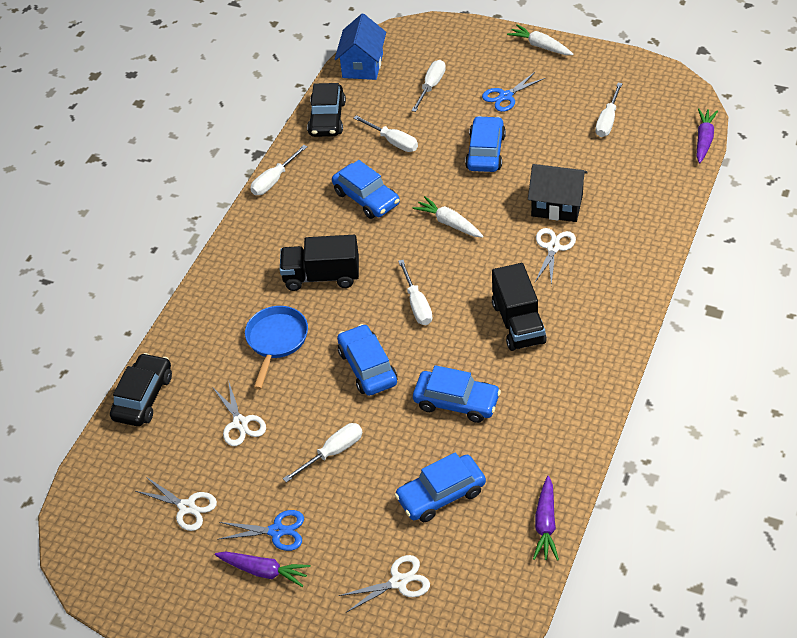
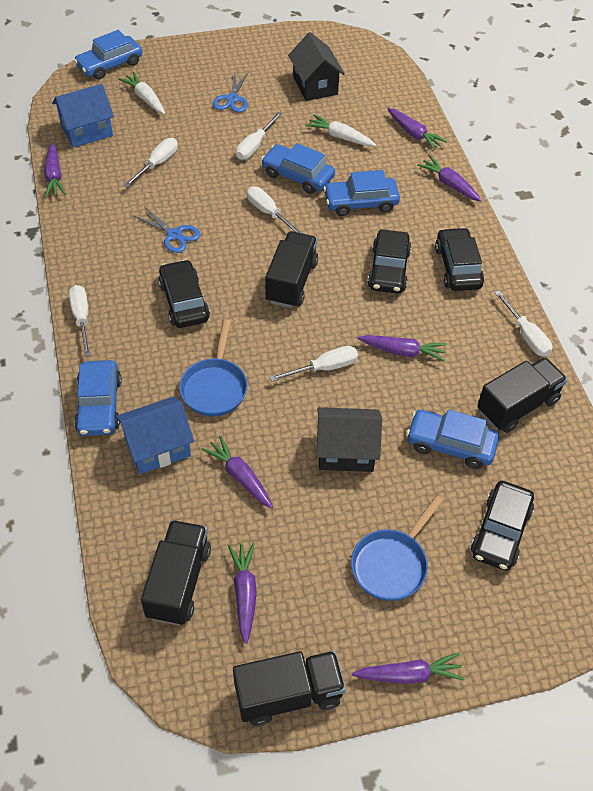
black car: [110,353,172,426] [307,83,346,137] = 2 -> [158,259,210,328] [367,229,411,294] [435,227,484,291] [471,481,534,571] = 4
black house: [528,164,588,222] = 1 -> [288,32,345,101] [316,407,382,472] = 2
black truck: [280,235,359,291] [492,263,547,351] = 2 -> [141,520,211,625] [233,651,346,726] [265,231,318,308] [477,357,567,433] = 4
blue house: [335,14,386,80] = 1 -> [52,84,114,148] [116,397,194,474] = 2
blue pan: [245,306,308,390] = 1 -> [179,319,248,416] [351,495,444,601] = 2
purple carrot: [215,552,310,587] [533,476,559,561] [696,108,718,163] = 3 -> [44,143,66,197] [201,436,273,509] [228,543,257,644] [352,652,465,684] [357,335,447,362] [388,108,448,151] [417,156,482,202] = 7
white scissors: [136,477,217,531] [213,380,266,446] [338,555,430,613] [535,228,576,285] = 4 -> none = 0

